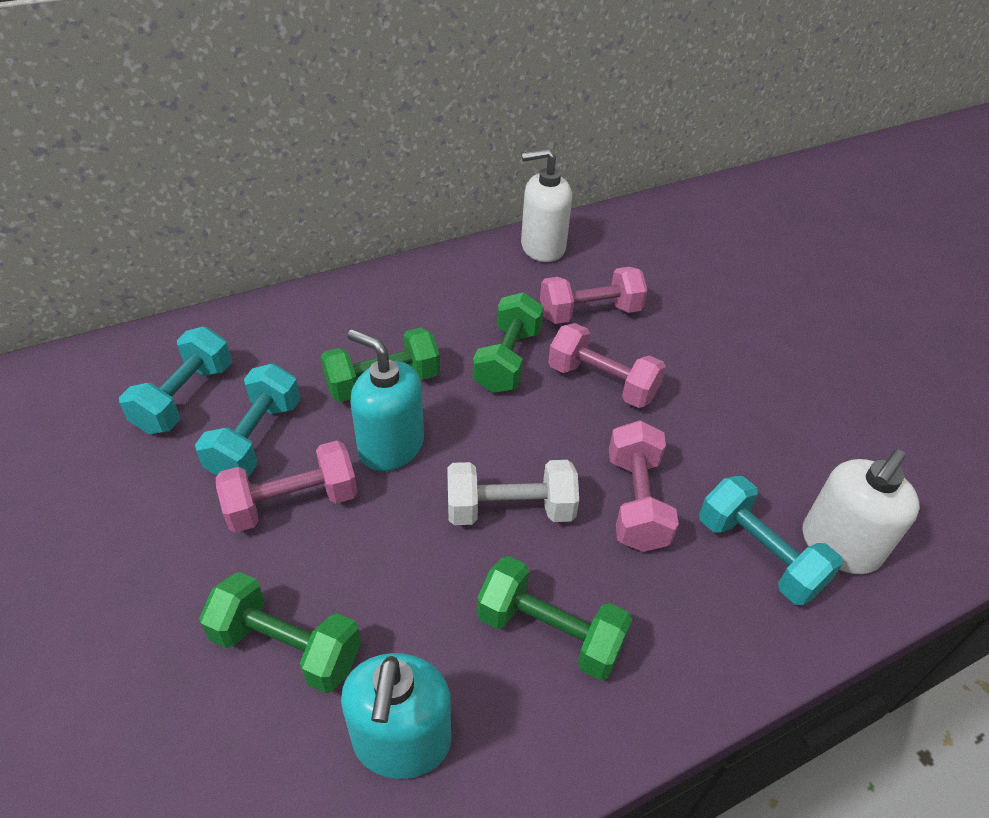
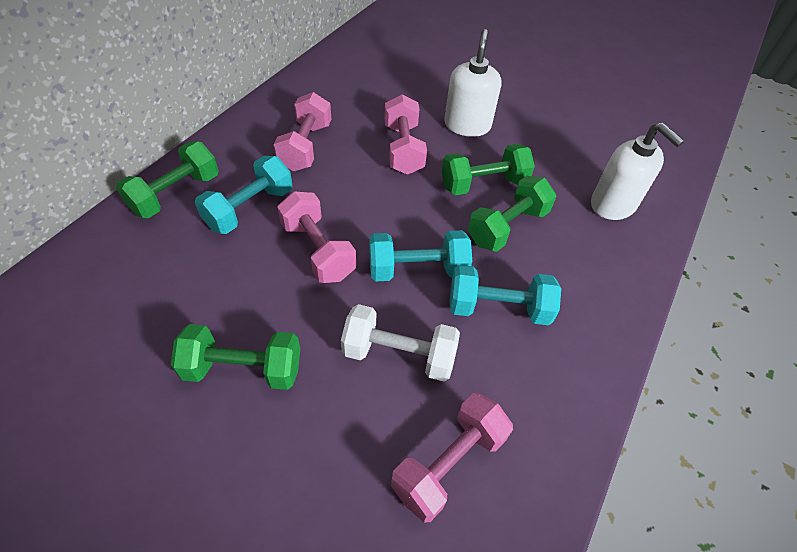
turquoise soap dispenser: [341,653,451,779] [347,329,424,471] = 2 -> none = 0

